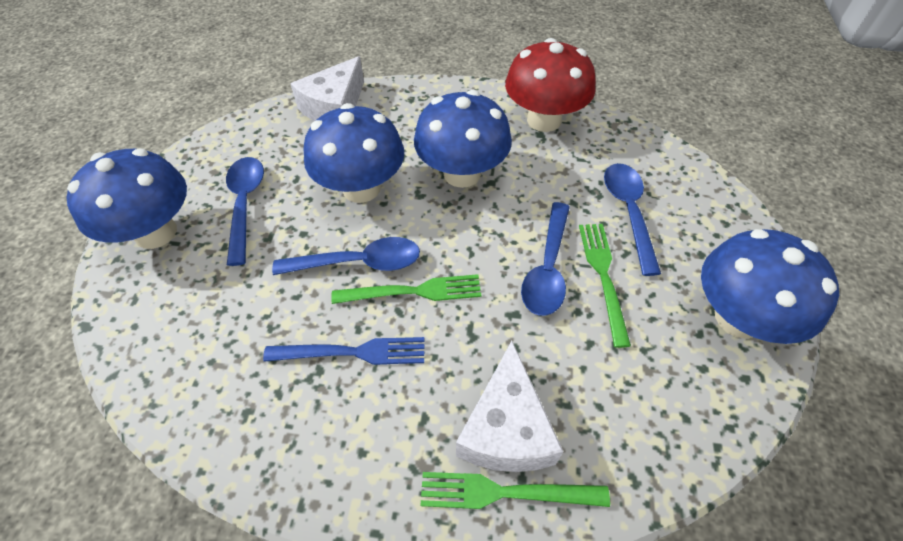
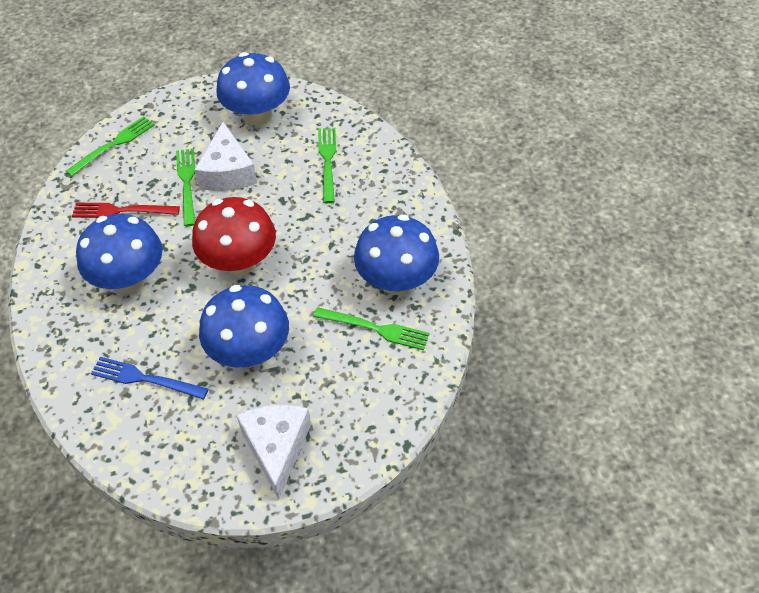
blue spoon: [226,157,264,266] [272,237,420,275] [521,202,570,316] [604,163,661,276] = 4 -> none = 0
green fork: [331,274,481,304] [420,472,610,509] [579,224,631,348] = 3 -> [66,116,155,176] [176,148,195,226] [313,307,430,350] [318,128,336,203] = 4
red fork: none = 0 -> [72,203,180,218] = 1

